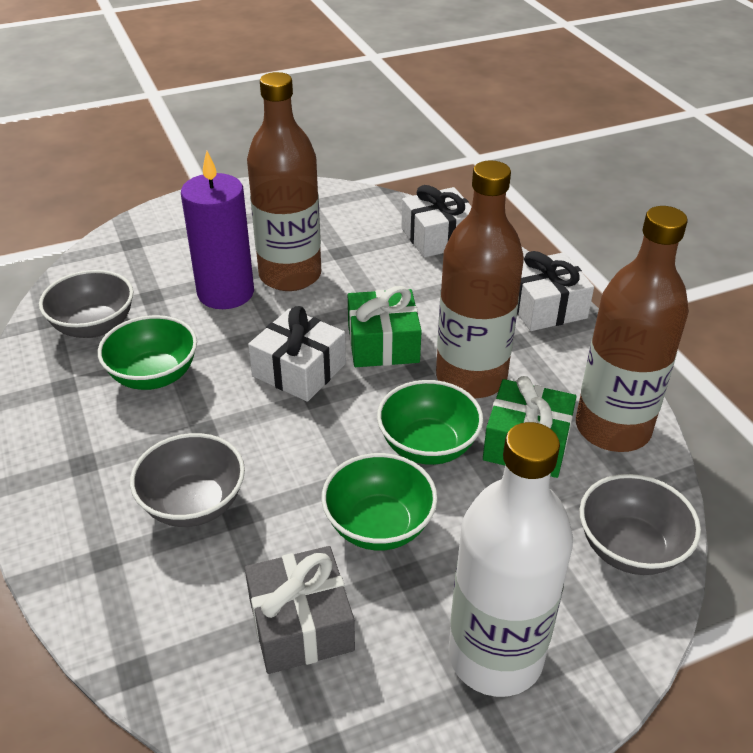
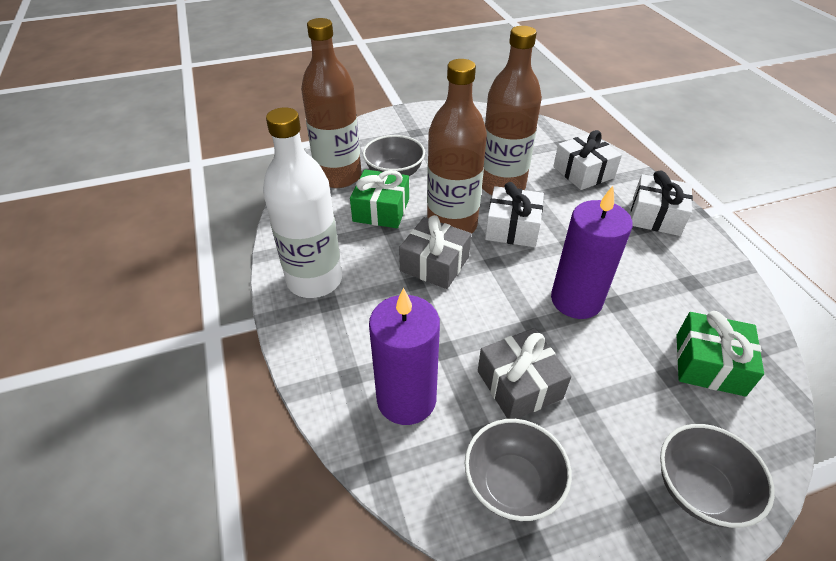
green bowl: [98,315,197,390] [321,453,438,550] [377,380,483,465] = 3 -> none = 0
grey gift: [245,546,355,674] = 1 -> [399,215,471,289] [478,328,571,419] = 2
purple candle: [181,151,254,309] = 1 -> [369,288,440,425] [551,186,633,319] = 2

